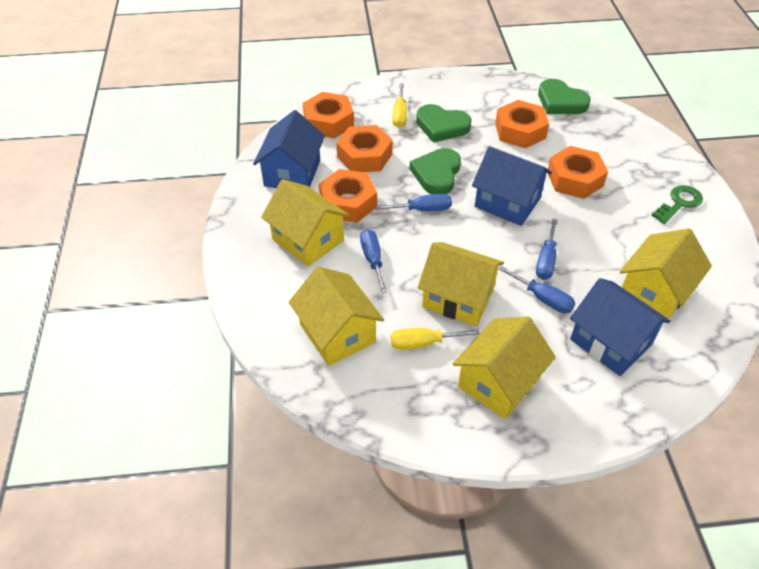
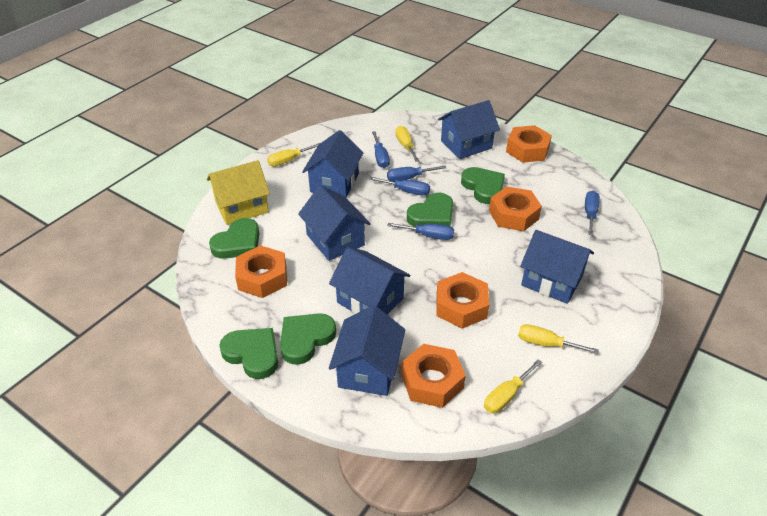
blue house: [253,110,325,188] [472,146,552,226] [570,278,671,376] = 3 -> [298,185,371,261] [302,130,364,198] [329,247,411,315] [329,305,405,396] [438,100,500,159] [520,230,594,304] = 6
blue screwdriver: [360,229,387,293] [375,193,452,212] [498,265,575,313] [536,219,558,280] = 4 -> [369,177,430,196] [372,131,390,168] [387,165,446,182] [387,223,454,240] [585,191,600,236] = 5
green heart: [410,148,461,194] [416,104,472,143] [538,79,591,114] = 3 -> [209,218,259,259] [219,328,278,379] [280,313,336,365] [407,193,453,227] [461,167,505,204] = 5
green key: [652,185,703,224] = 1 -> none = 0
yellow house: [261,179,350,266] [289,266,384,366] [418,242,504,326] [452,317,556,419] [619,228,712,319] = 5 -> [207,160,270,225] = 1
yellow screwdriver: [391,328,480,350] [392,83,407,128] = 2 -> [267,143,320,166] [395,126,419,162] [484,359,542,413] [518,324,599,354] = 4

